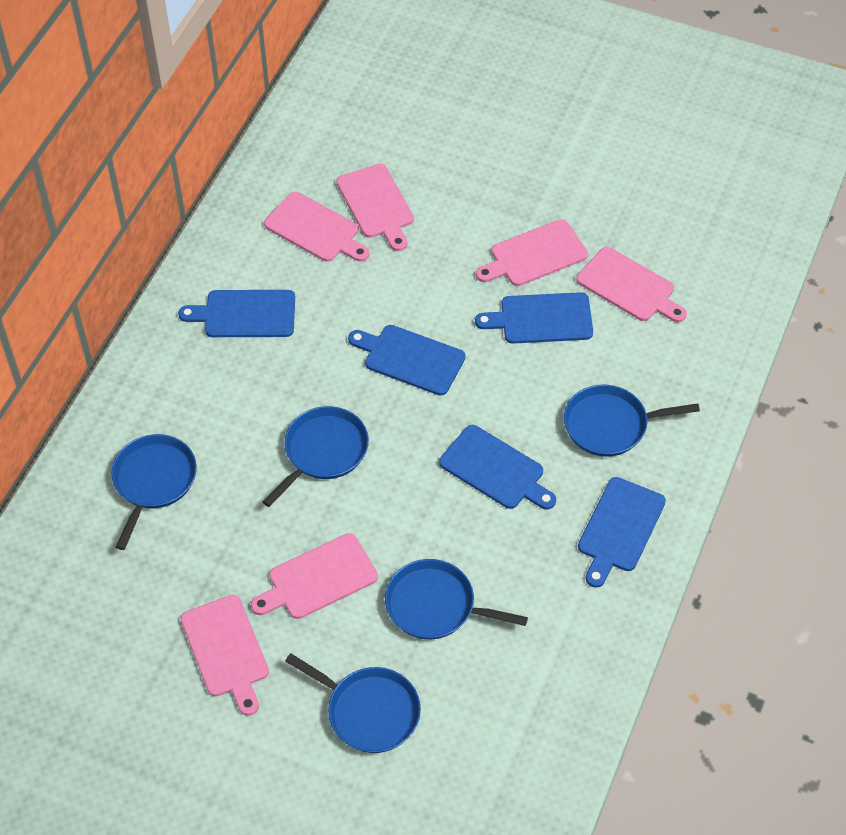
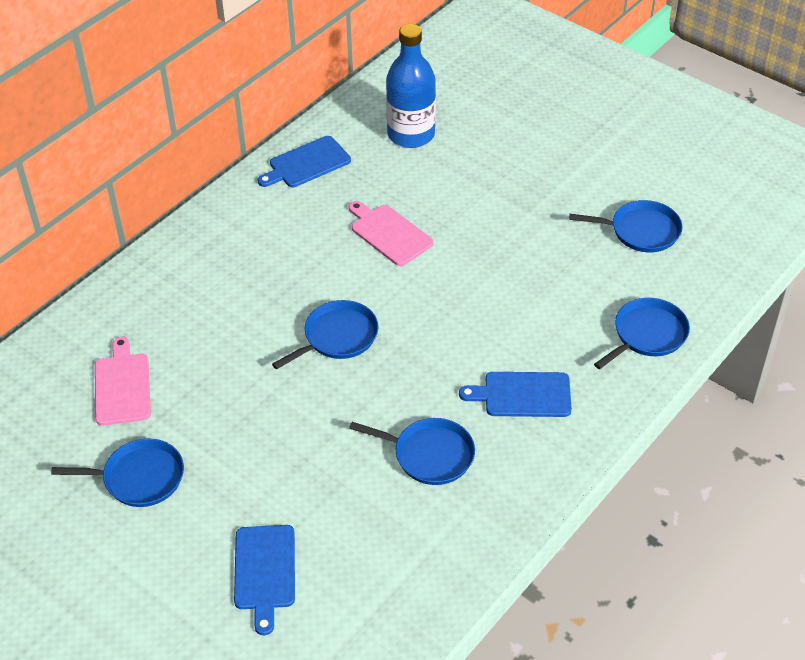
blue bottle: none = 0 -> [386,24,436,148] = 1
blue cutting board: [178,290,295,337] [348,325,465,396] [439,425,556,509] [475,292,593,344] [578,477,666,588] = 5 -> [234,525,295,635] [257,136,351,187] [459,372,572,417] = 3
pink cutting board: [180,595,269,716] [251,533,378,619] [264,192,369,262] [336,163,414,251] [476,219,588,286] [576,247,687,322] = 6 -> [95,337,151,425] [349,201,434,266] = 2

